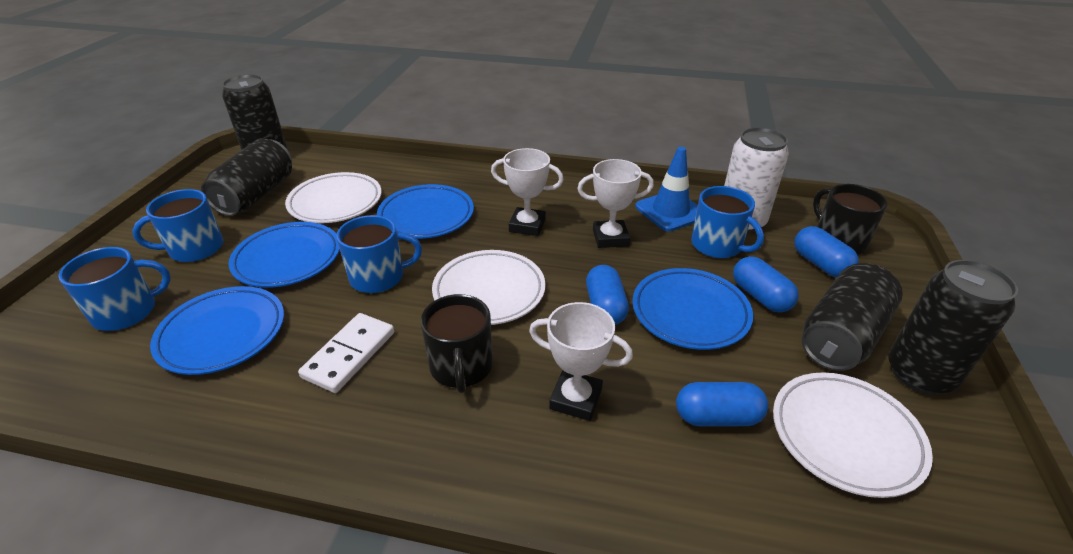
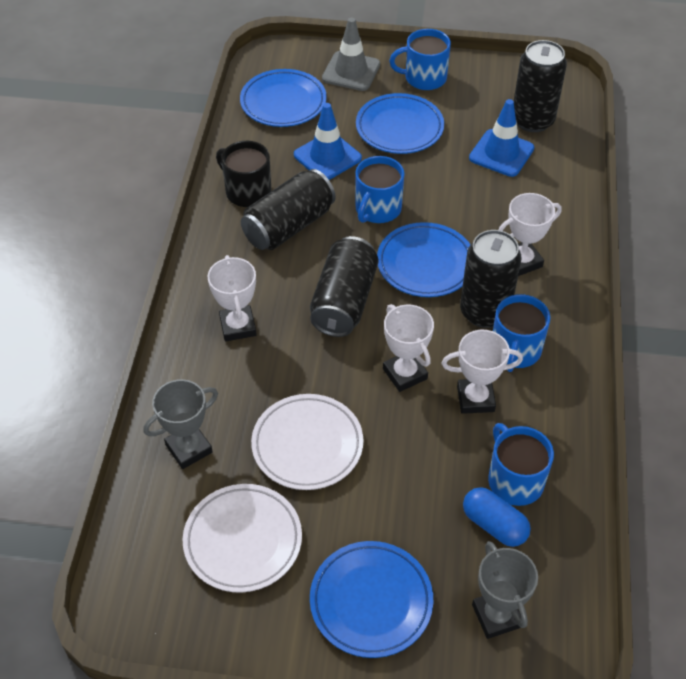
black mug: [421,294,493,393] [813,184,888,255] = 2 -> [216,141,272,207] = 1
blue capsule: [586,265,629,325] [676,382,768,426] [733,256,799,313] [794,226,859,277] = 4 -> [463,487,531,547] = 1
blue traffic cone: [635,147,698,231] = 1 -> [294,103,362,180] [469,99,534,177] = 2
grey traffic cone: none = 0 -> [322,18,380,91] = 1
grey trophy: none = 0 -> [143,379,218,469] [472,541,538,639] = 2
white can: [724,127,789,233] = 1 -> none = 0
white domino: [298,313,394,393] = 1 -> none = 0
white plate: [285,172,382,223] [432,250,545,325] [773,372,933,498] = 3 -> [183,484,302,592] [251,394,364,490] = 2
white trophy: [491,148,564,236] [529,302,633,421] [577,159,654,248] = 3 -> [208,255,257,341] [383,304,434,392] [442,330,523,414] [499,193,562,276] = 4

